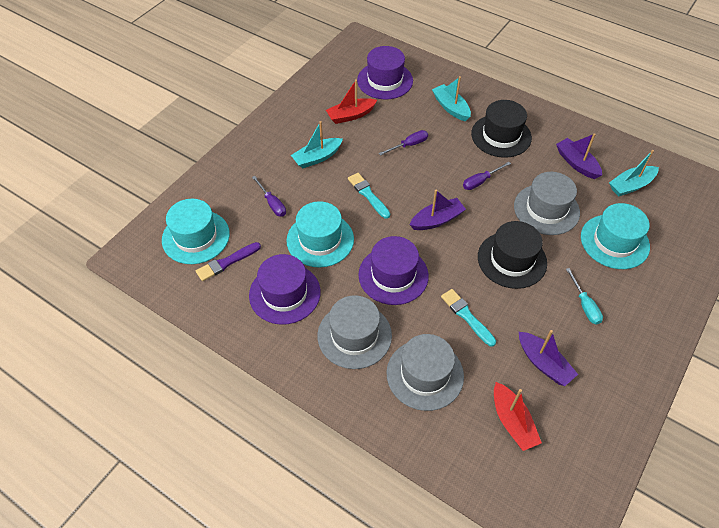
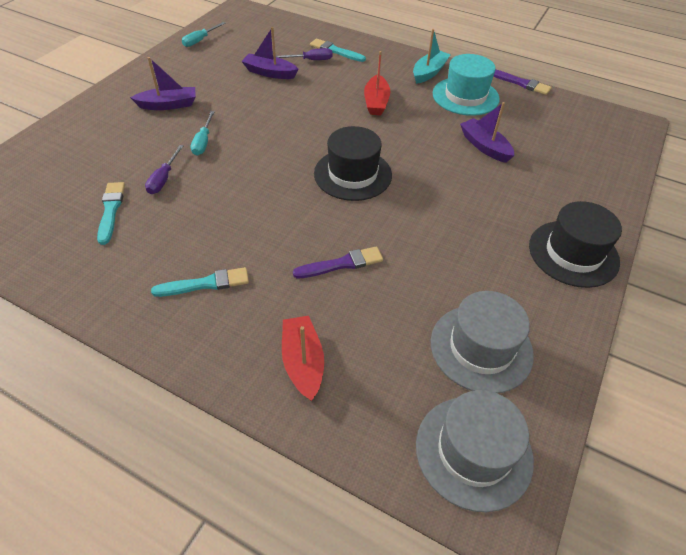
grey hat: [317,295,392,369] [387,334,464,411] [514,172,580,235] = 3 -> [416,390,534,512] [431,291,534,393] = 2
purple brush: [196,242,261,281] = 1 -> [293,247,383,278] [493,70,552,95] = 2
purple hat: [249,254,321,325] [357,46,413,100] [358,236,429,305] = 3 -> none = 0
purple screwdriver: [252,176,286,217] [379,130,428,156] [463,162,511,190] = 3 -> [145,145,184,194] [276,48,332,60] = 2
turquoise boat: [291,121,343,169] [432,76,471,122] [609,150,659,196] = 3 -> [413,29,451,84] = 1
turquoise brush: [348,173,390,219] [441,289,496,347] = 2 -> [97,182,125,245] [151,267,249,297] [310,39,366,62] = 3
turquoise hat: [162,199,230,264] [287,201,354,267] [581,203,650,269] = 3 -> [433,54,500,116] = 1
turquoise screwdriver: [566,268,603,324] = 1 -> [182,22,226,47] [191,111,214,156] = 2

